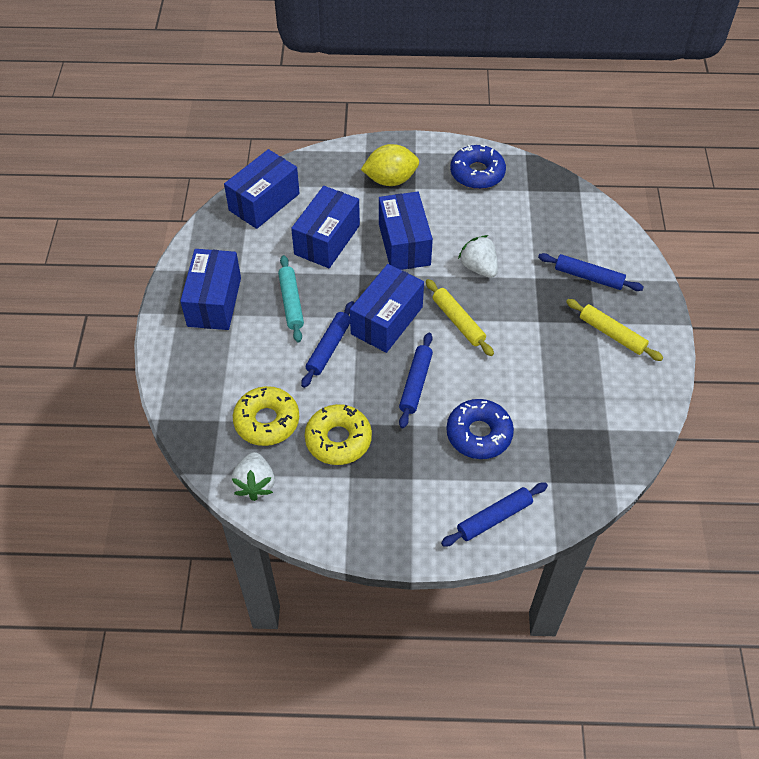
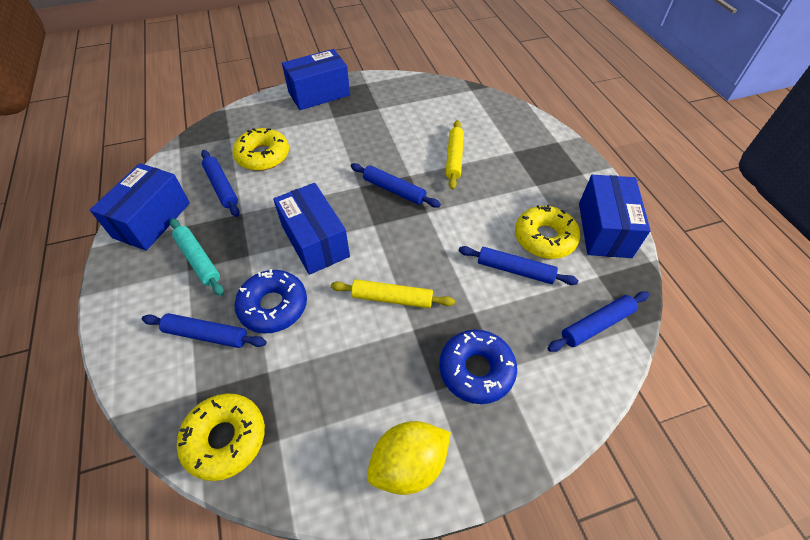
blue box: [180,249,241,330] [224,149,300,229] [291,186,360,268] [350,264,424,353] [379,192,433,270] = 5 -> [90,163,190,251] [273,183,350,275] [282,49,350,110] [579,175,651,258] = 4
blue rolling pin: [301,301,354,388] [399,333,433,428] [441,482,548,547] [538,253,644,291] = 4 -> [142,313,267,348] [201,150,240,217] [351,163,441,208] [459,246,579,285] [547,291,649,352] = 5
white strawberry: [231,452,275,501] [458,235,498,278] = 2 -> none = 0
yellow donut: [233,386,299,446] [304,404,372,465] = 2 -> [177,394,265,481] [232,128,289,171] [515,204,580,259] = 3

